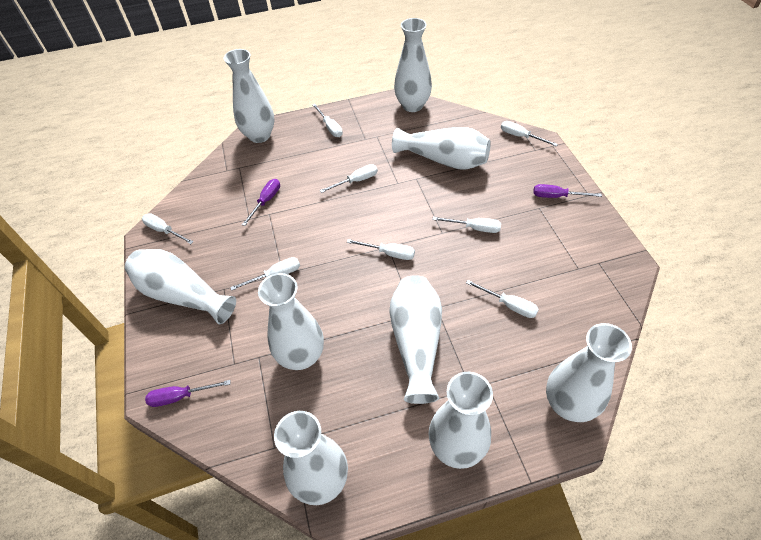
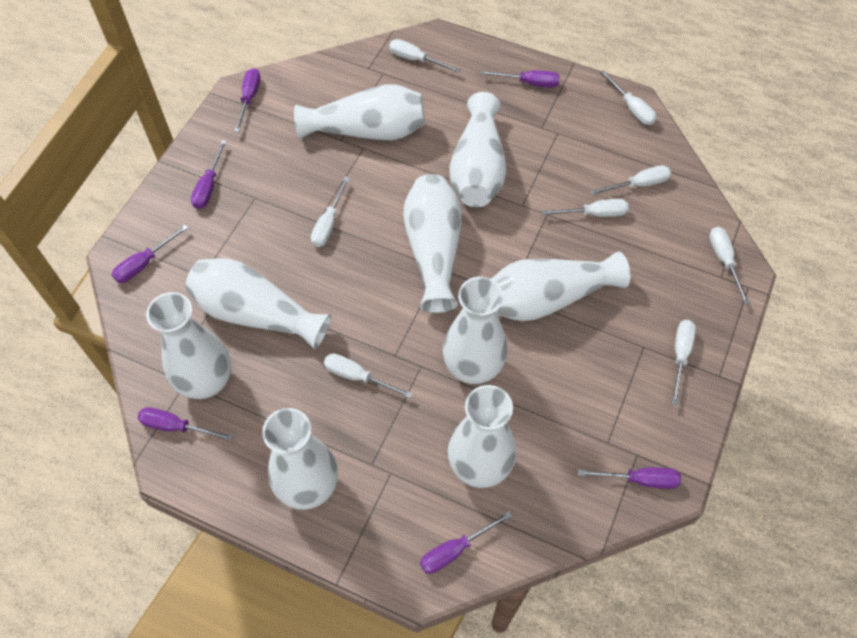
purple screwdriver: [145,380,231,407] [242,179,280,226] [533,184,602,198] = 3 -> [112,225,188,283] [138,407,233,441] [191,140,227,209] [234,68,261,132] [420,511,512,574] [481,70,560,88] [578,467,681,489] = 7

